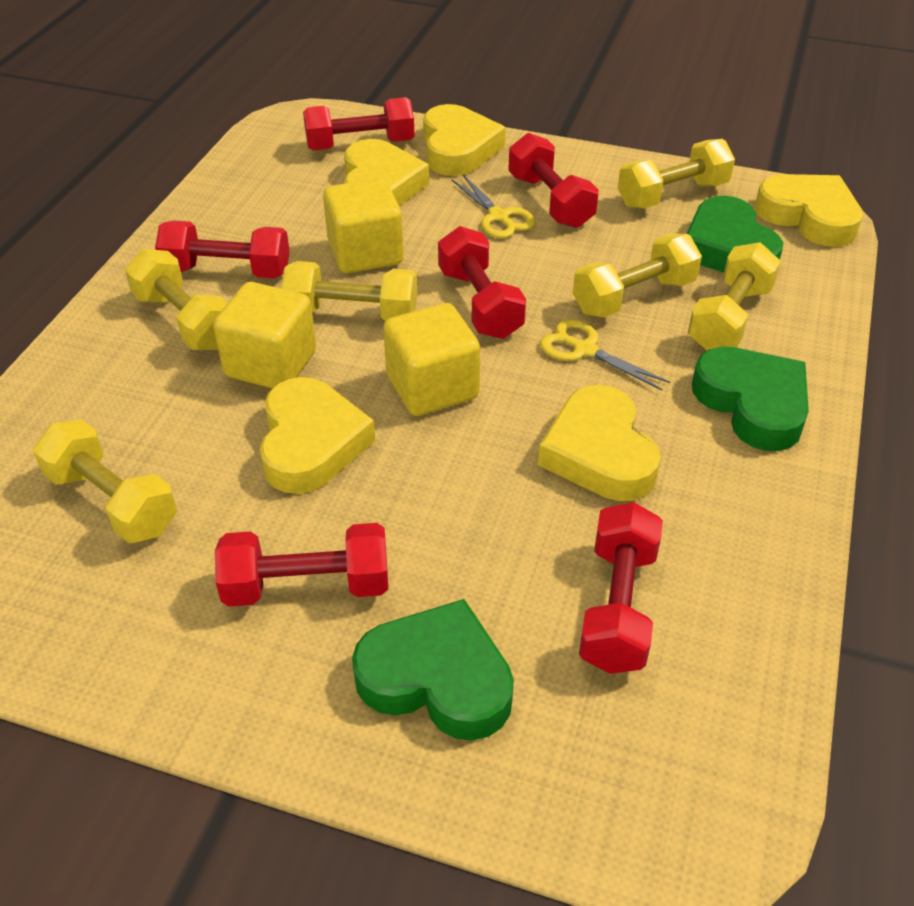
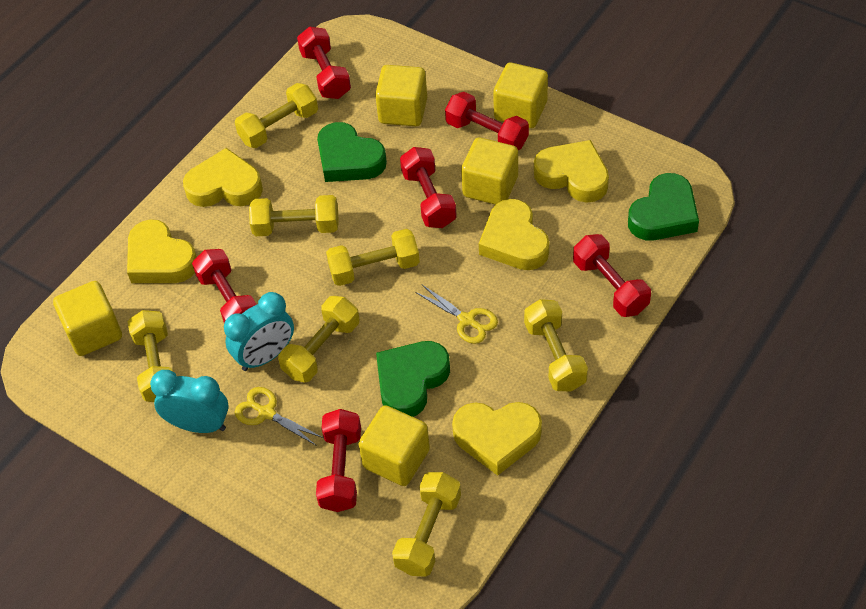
turquoise clock: none = 0 -> [150,370,229,433] [224,292,294,371] = 2
yellow cube: [213,282,316,389] [323,178,403,273] [383,303,480,416] = 3 -> [53,281,122,356] [359,405,430,486] [375,65,427,126] [461,137,518,205] [493,63,548,128] = 5
yellow dumbbell: [33,420,177,543] [125,249,228,350] [281,261,417,321] [573,234,702,318] [618,139,735,208] [688,242,781,350] = 6 -> [127,310,173,402] [235,83,318,148] [249,195,339,236] [278,296,359,383] [326,229,420,286] [392,472,461,577] [524,299,588,391] = 7

